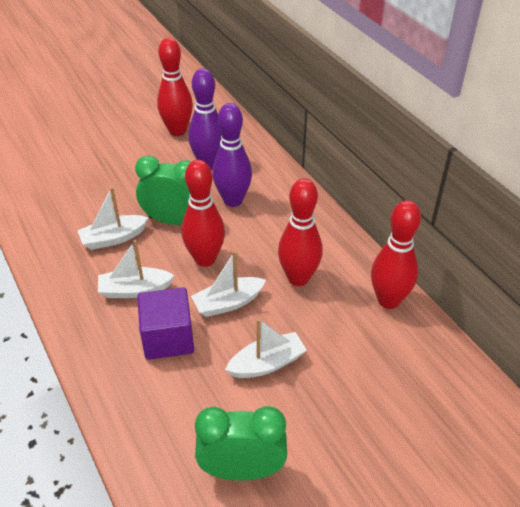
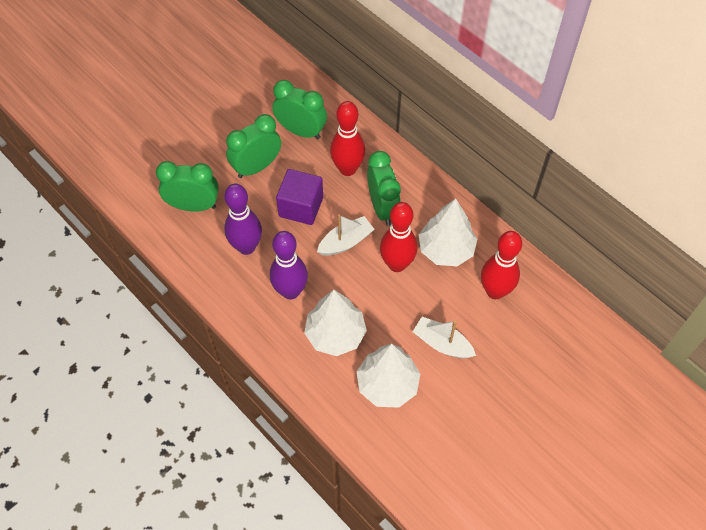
green clock: [135,156,191,225] [195,406,287,481] = 2 -> [156,161,219,211] [226,114,281,178] [272,80,327,139] [367,151,401,226] = 4
red bowling pin: [157,38,193,136] [181,160,225,267] [278,178,323,286] [371,200,421,309] = 4 -> [330,101,365,176] [380,202,417,272] [481,231,522,299] = 3
white boat: [78,187,149,250] [98,240,175,298] [191,251,266,317] [225,318,307,378] = 4 -> [317,215,375,256] [413,317,476,358] = 2
white tree: none = 0 -> [304,290,367,356] [356,344,420,408] [419,198,477,266] = 3

